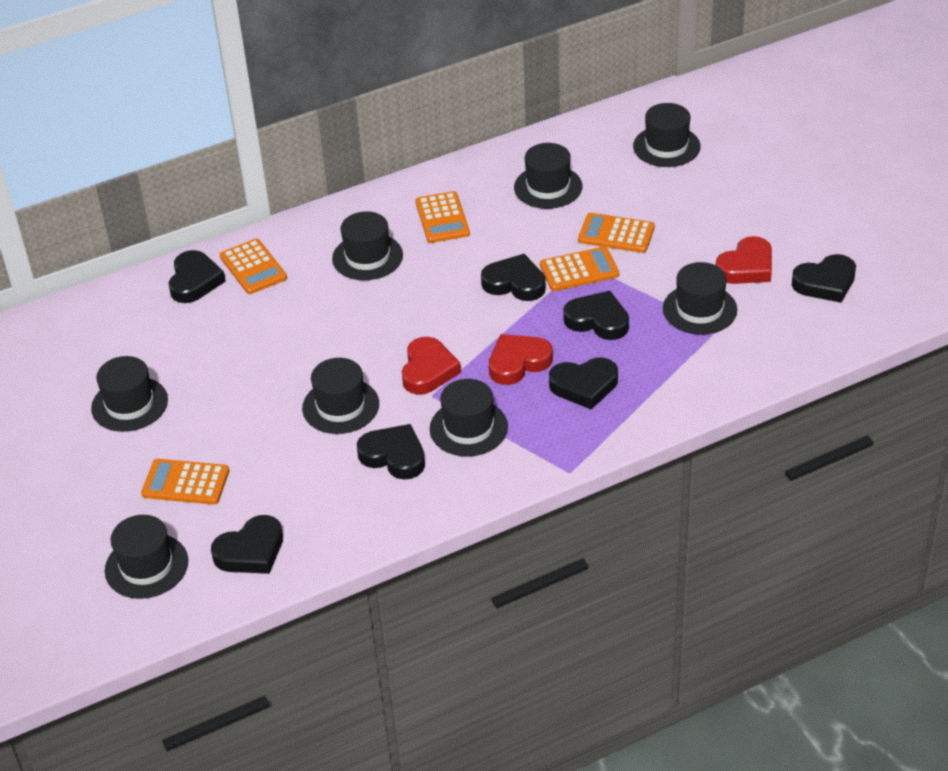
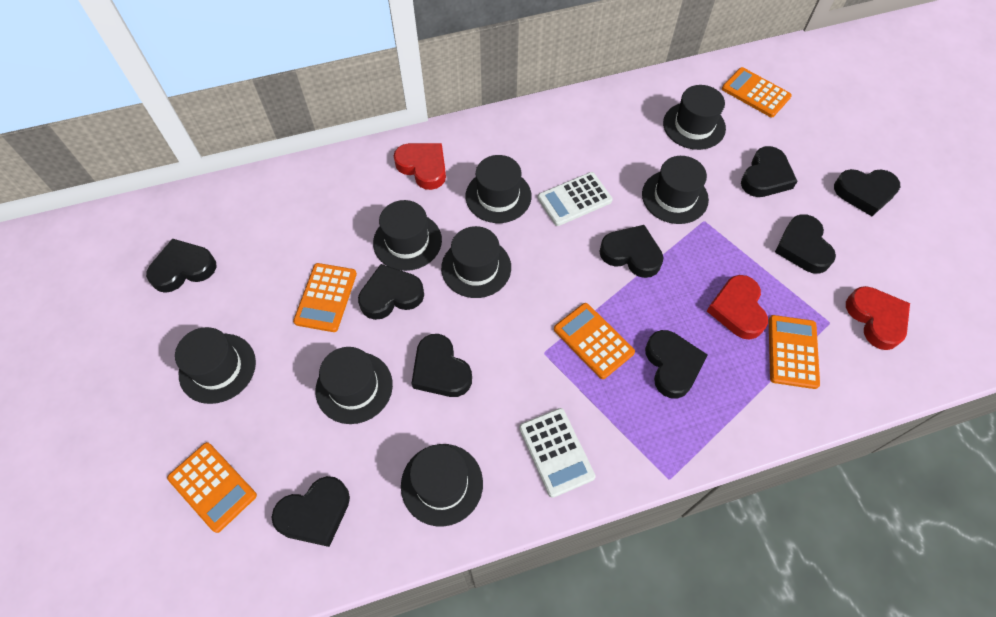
black heart: [169,250,226,303] [211,515,283,574] [357,424,425,480] [481,254,546,301] [549,358,618,409] [563,291,629,340] [792,254,856,303] = 7 -> [146,238,216,293] [272,476,350,547] [358,264,424,320] [411,334,472,397] [599,225,664,278] [645,330,708,398] [741,146,797,197] [775,214,836,274] [834,169,900,216] = 9
white calculator: none = 0 -> [519,408,596,498] [538,172,613,226] = 2

